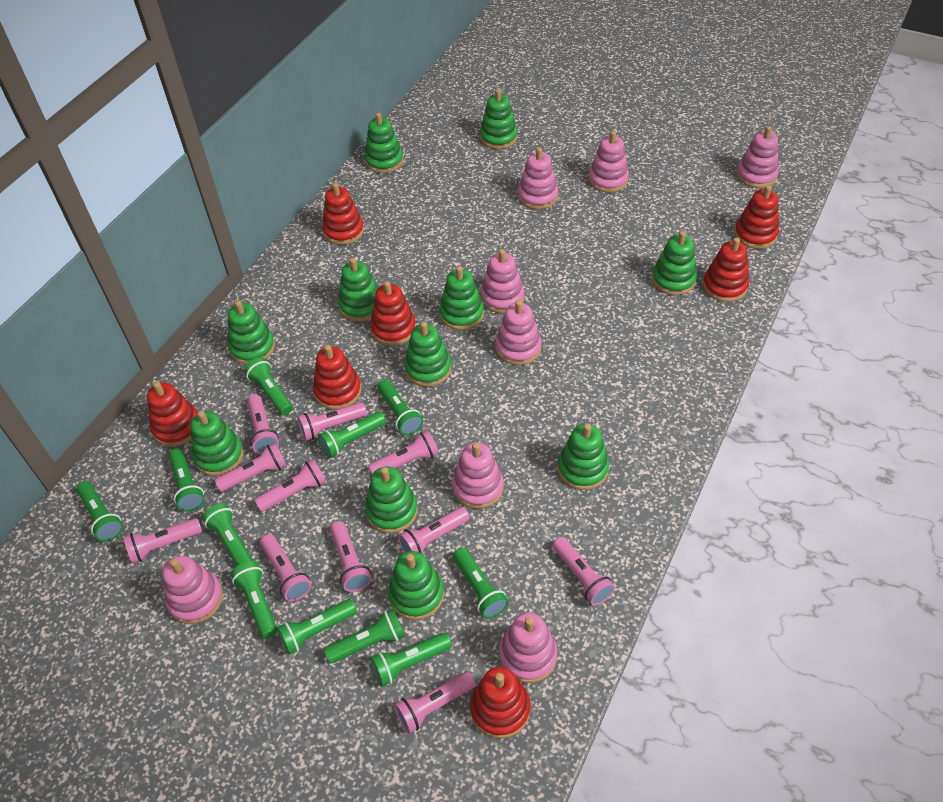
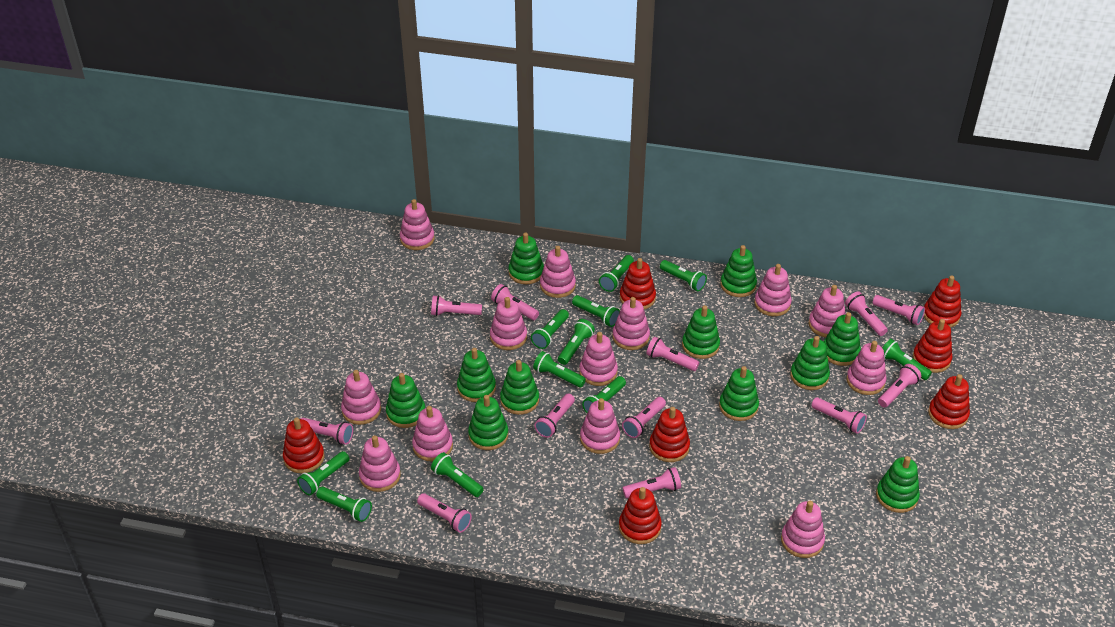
pink flashlight: [123,518,202,564] [215,442,287,492] [247,394,279,454] [255,459,326,512] [260,534,311,601] [297,402,367,441] [330,521,372,592] [368,430,439,474] [394,671,476,734] [398,507,470,554] [552,537,615,606] = 11 -> [300,418,353,445] [417,493,472,533] [431,295,482,316] [491,284,539,320] [534,394,575,438] [622,397,666,438] [622,467,681,498] [646,337,699,371] [811,397,867,434] [845,292,888,336] [872,295,925,325] [878,364,921,407] = 12
pink stacking toy: [162,556,223,624] [452,442,504,509] [480,249,524,313] [495,300,542,365] [499,612,558,683] [518,147,558,209] [588,131,629,192] [736,126,779,188] = 8 -> [341,370,381,425] [359,436,401,492] [400,199,435,250] [412,406,453,462] [490,297,527,350] [540,246,576,298] [579,332,618,386] [580,398,620,454] [612,297,650,350] [754,264,792,316] [781,501,825,558] [808,285,846,337] [846,341,886,395] = 13

